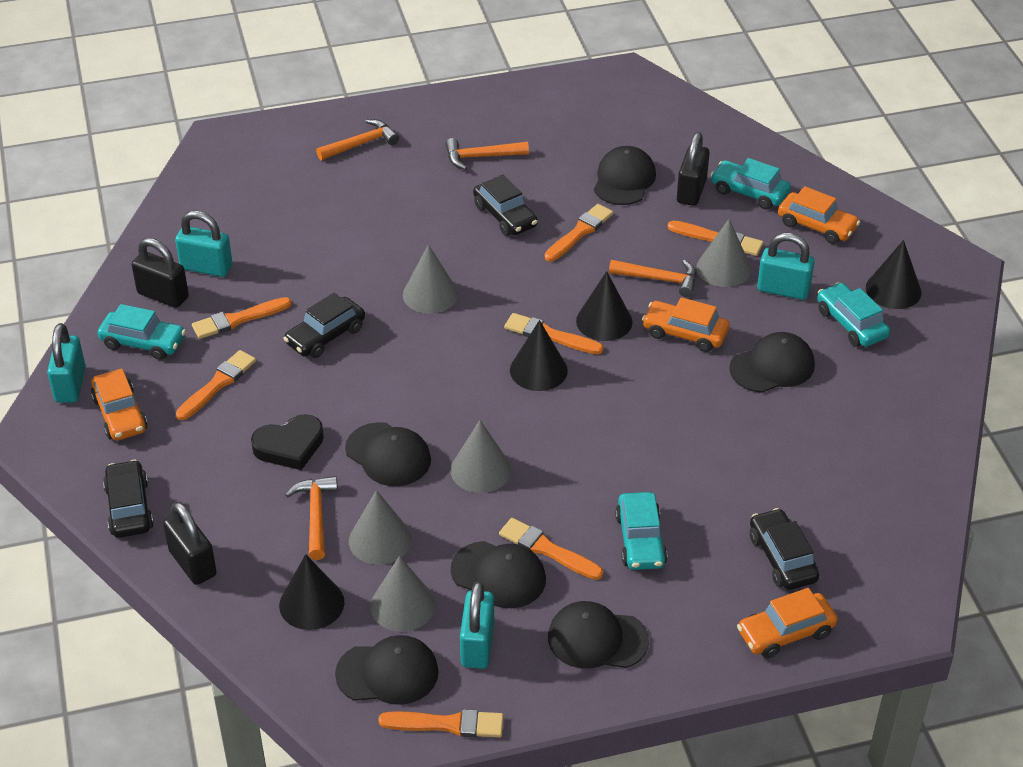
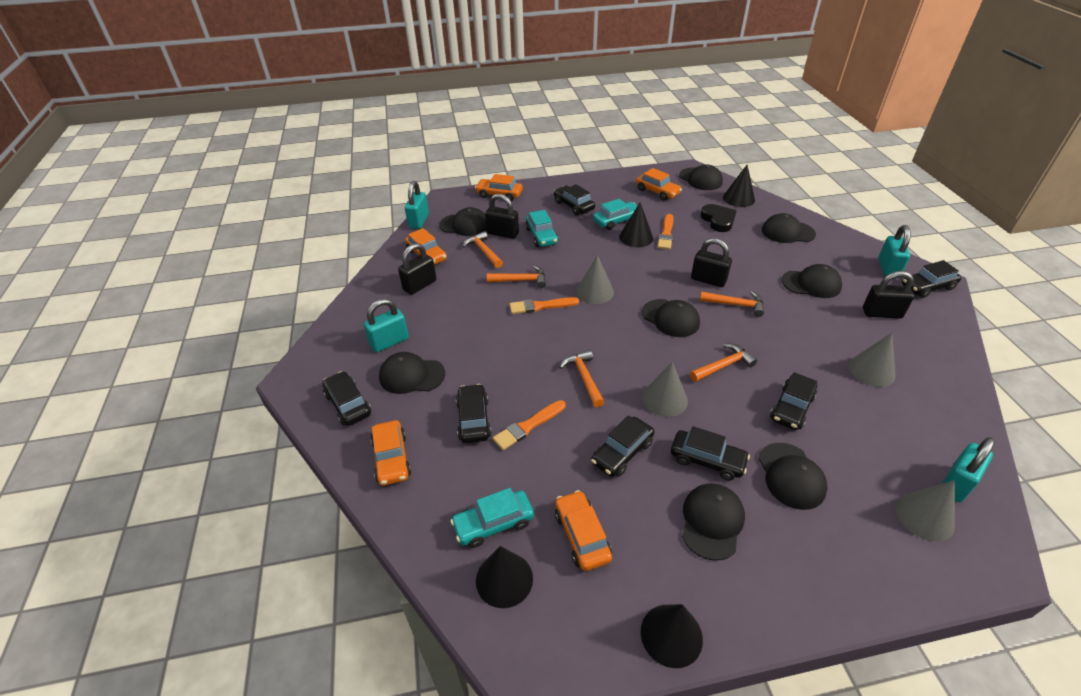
black cap: [335,635,439,705] [345,422,431,486] [451,541,546,608] [548,601,649,669] [594,146,656,205] [729,332,815,393] = 6 -> [379,352,445,394] [439,207,487,236] [642,299,700,337] [679,164,723,190] [682,483,745,561] [758,443,828,510] [762,213,816,243] [782,264,842,298] = 8
black car: [103,459,154,538] [283,293,365,358] [473,175,538,236] [750,508,819,590] = 4 -> [322,371,371,426] [456,384,492,443] [554,184,595,216] [591,415,654,477] [671,426,750,481] [770,372,817,430] [902,260,961,298] = 7
black padlock: [132,238,189,308] [163,502,217,585] [677,132,709,206] = 3 -> [398,243,436,295] [485,194,519,239] [691,238,732,287] [863,271,914,319] = 4
grey cone: [349,490,412,565] [370,556,435,632] [403,244,458,314] [451,420,511,493] [696,219,751,287] = 5 -> [576,255,614,304] [642,362,688,417] [849,333,896,387] [896,480,955,541] = 4
orange brush: [176,350,256,420] [192,297,292,339] [378,709,504,737] [499,518,603,580] [504,313,604,354] [545,204,613,261] [668,221,764,256] = 7 -> [493,400,566,450] [510,297,579,314] [657,214,674,250] = 3
orange car: [91,368,148,441] [642,297,729,352] [737,588,838,658] [778,186,860,244] = 4 -> [371,420,411,486] [405,228,447,265] [475,174,523,201] [555,490,612,571] [636,168,682,201] = 5
orange hammer: [285,476,338,560] [316,119,399,160] [445,138,529,170] [609,260,696,297] = 4 -> [463,231,503,268] [487,265,546,288] [560,350,604,407] [690,344,757,382] [700,291,764,317] = 5
turquoise car: [98,304,186,360] [615,492,667,570] [711,158,791,209] [817,282,890,347] = 4 -> [450,488,534,548] [525,210,558,247] [593,199,637,230] = 3

